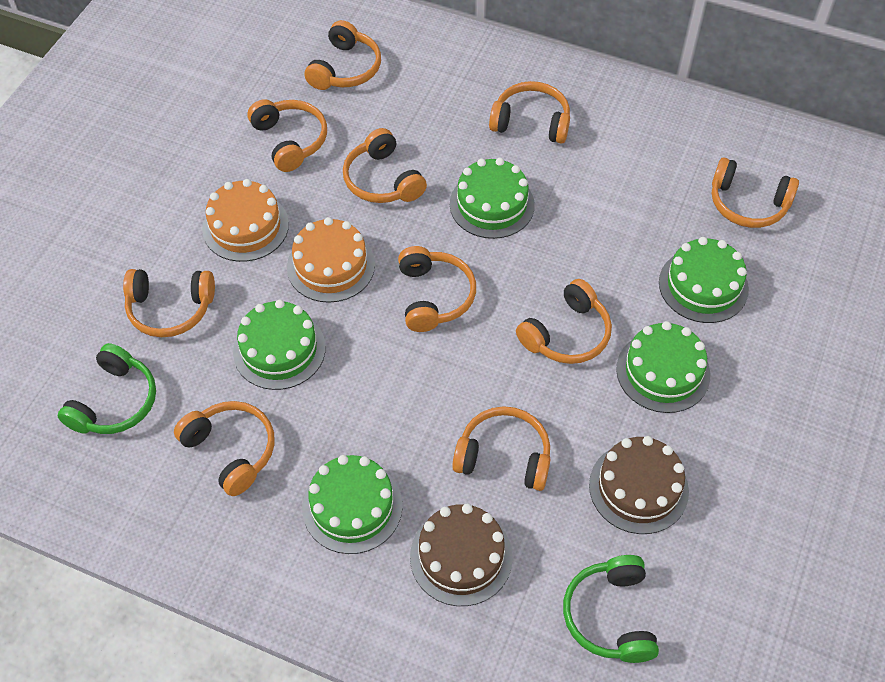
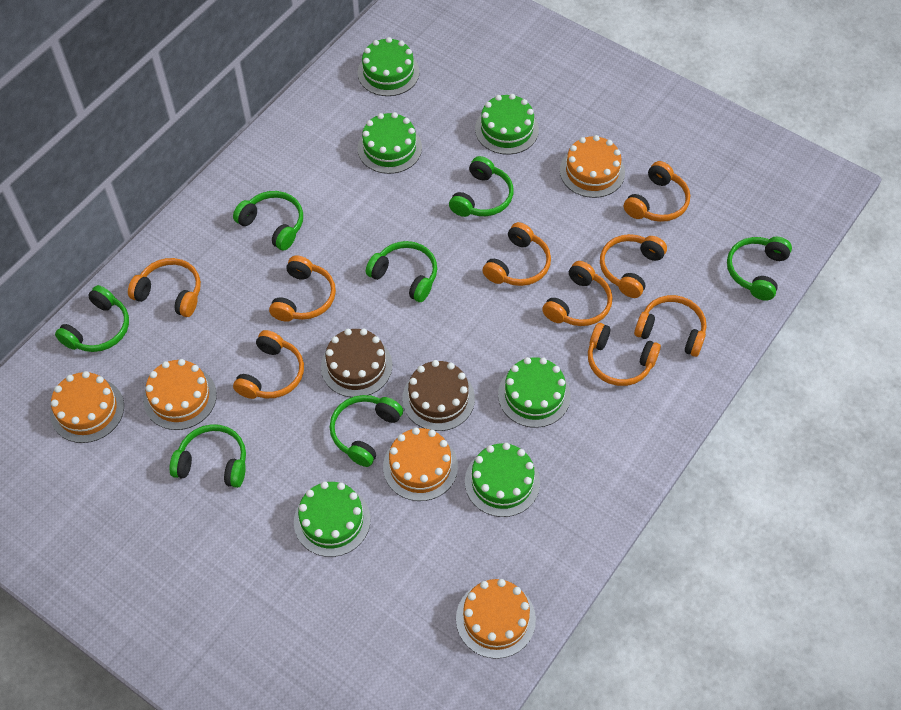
green cake: [233,300,326,390] [302,455,402,554] [450,158,535,239] [616,321,710,413] [659,237,749,323] = 5 -> [294,481,371,557] [358,37,420,96] [358,112,422,174] [465,443,540,517] [475,94,539,155] [498,357,571,428] = 6
green headphones: [58,343,156,434] [563,555,659,663] = 2 -> [55,285,129,352] [169,424,246,488] [233,191,303,251] [330,395,403,467] [366,241,437,302] [449,156,514,217] [727,237,792,301] = 7
orange cake: [202,179,289,262] [287,217,375,303] = 2 -> [50,371,124,443] [143,359,217,430] [383,427,458,501] [456,579,536,659] [560,135,625,198] = 5
orange headphones: [123,269,215,337] [174,401,275,496] [248,99,327,172] [305,20,381,90] [343,128,427,203] [398,246,476,332] [452,406,551,491] [489,81,570,144] [516,279,612,364] [712,157,799,228] = 10 -> [128,258,201,317] [233,330,304,399] [269,256,336,322] [482,222,551,286] [542,261,613,326] [588,323,661,386] [600,234,667,298] [624,161,690,222] [634,295,706,357] = 9

